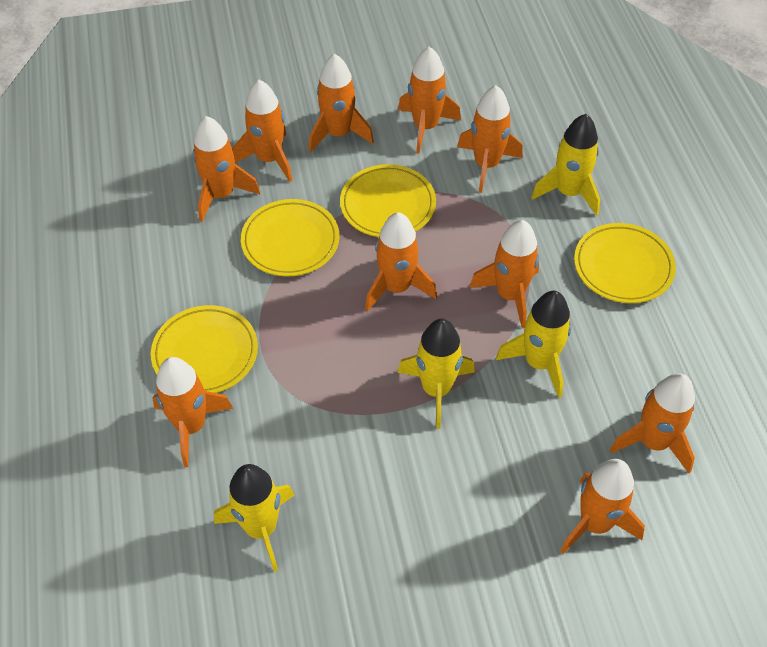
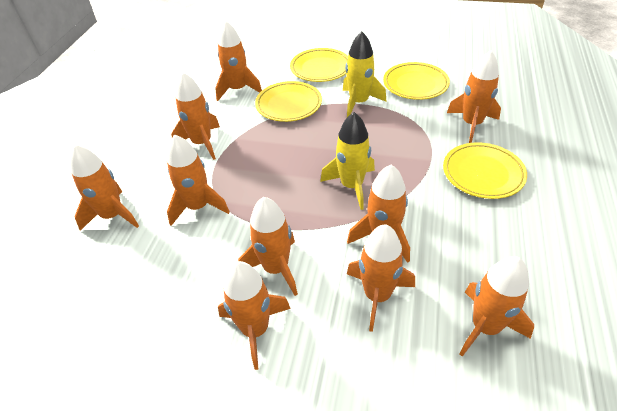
yellow rocket: [214,464,294,572] [397,319,475,429] [496,291,572,398] [531,114,600,216] = 4 -> [320,112,375,210] [343,31,386,117] = 2

